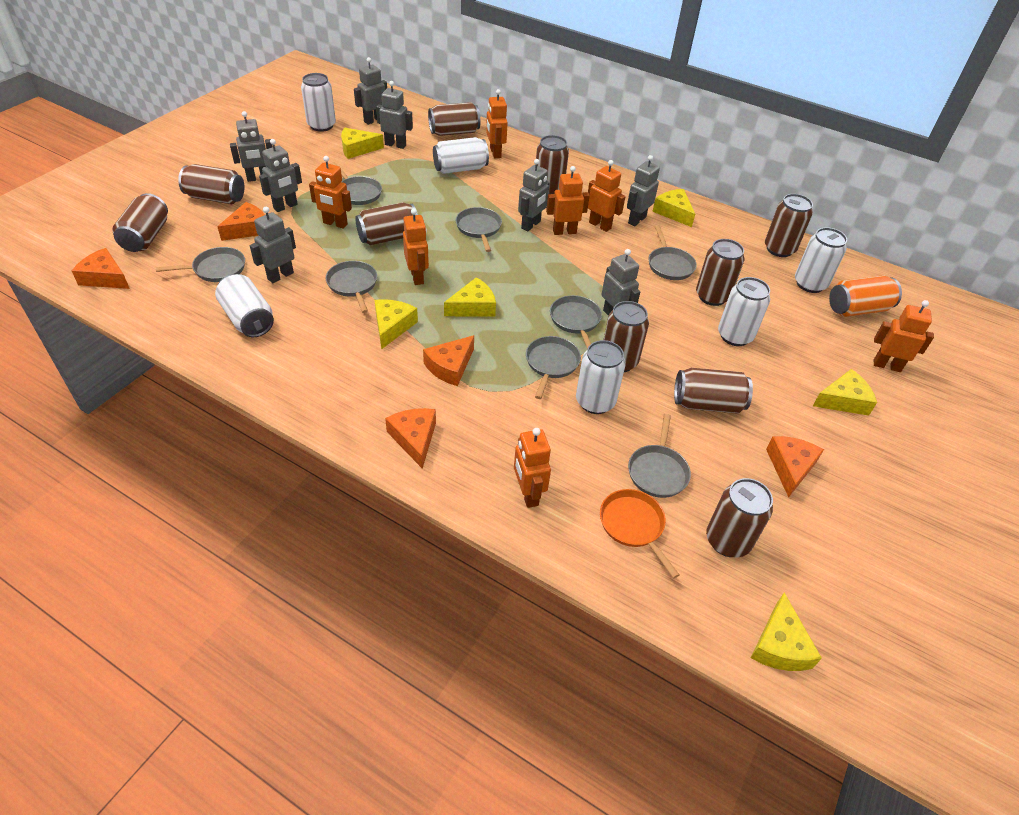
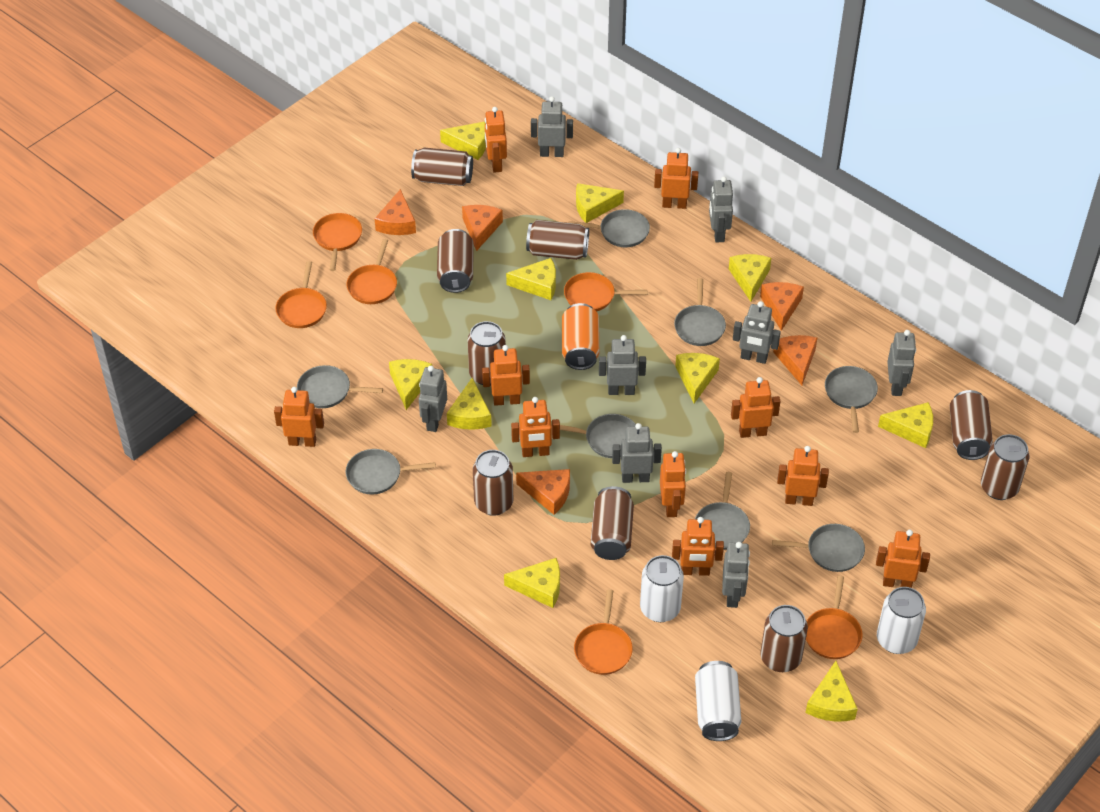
brown can: [112,193,168,252] [178,164,245,204] [355,202,418,245] [428,102,480,136] [536,135,569,194] [603,301,649,372] [674,368,753,414] [696,239,744,306] [706,478,773,557] [765,194,813,257] = 10 -> [411,148,473,186] [437,229,474,293] [467,321,506,386] [473,450,513,516] [526,220,589,260] [591,486,634,560] [760,605,808,672] [950,390,993,460] [981,434,1029,500] = 9
orange pan: [600,489,679,578] = 1 -> [275,261,327,328] [313,213,362,271] [347,239,397,304] [564,272,648,312] [574,589,633,675] [806,575,862,659] = 6
orange robot: [309,156,352,229] [403,209,429,285] [486,89,508,158] [514,428,551,508] [546,166,590,235] [588,160,625,232] [874,300,934,372] = 7 -> [274,387,324,447] [482,345,530,406] [485,107,507,173] [511,397,560,457] [654,148,698,209] [660,451,686,517] [672,517,724,576] [731,377,780,438] [777,446,829,506] [876,530,930,588] = 10
white can: [215,274,274,337] [301,73,336,132] [433,137,489,174] [576,340,626,414] [718,277,770,346] [795,227,847,293] = 6 -> [640,555,684,622] [695,661,741,741] [877,587,926,654] = 3
yellow cheese: [341,128,384,159] [375,299,418,349] [444,277,496,316] [652,189,695,227] [751,592,822,671] [813,369,877,416] = 6 -> [389,359,432,410] [440,122,486,160] [447,378,492,430] [504,558,560,608] [506,258,556,300] [576,183,624,223] [675,353,720,403] [729,254,771,302] [805,661,858,721] [878,402,933,448] = 10

